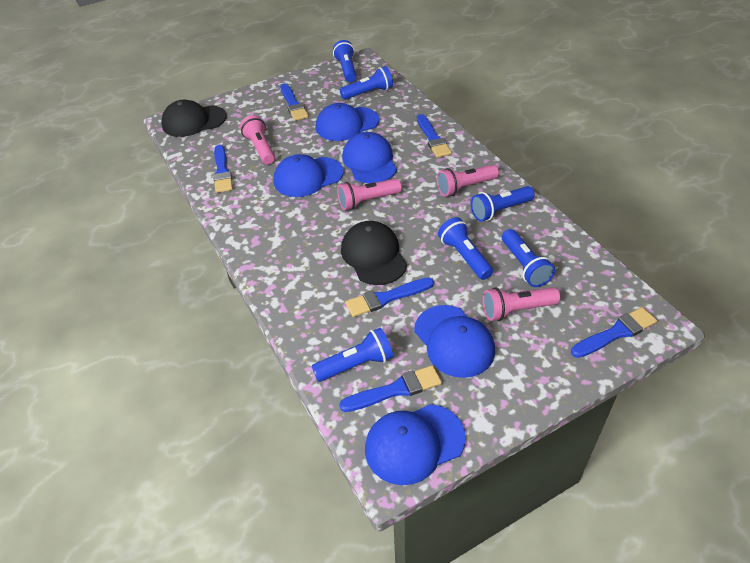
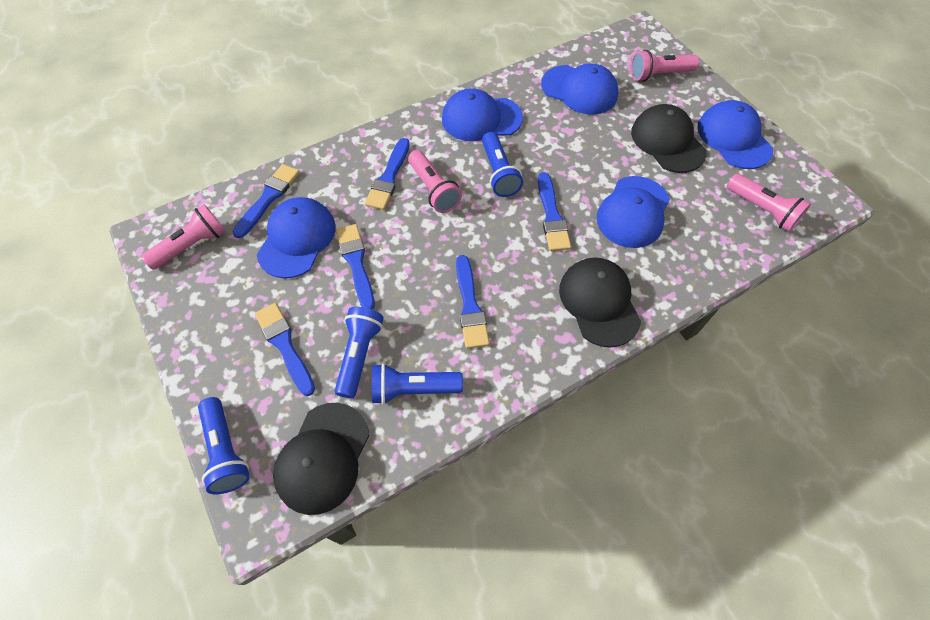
black cap: [161,100,226,137] [341,221,407,285] = 2 -> [273,403,370,515] [559,257,641,347] [631,104,707,173] = 3
blue flashlight: [311,328,393,382] [333,40,357,82] [340,66,393,100] [438,217,493,280] [471,186,535,221] [502,229,555,287] = 6 -> [198,397,250,494] [335,307,384,398] [372,363,463,405] [482,132,523,197] = 4

